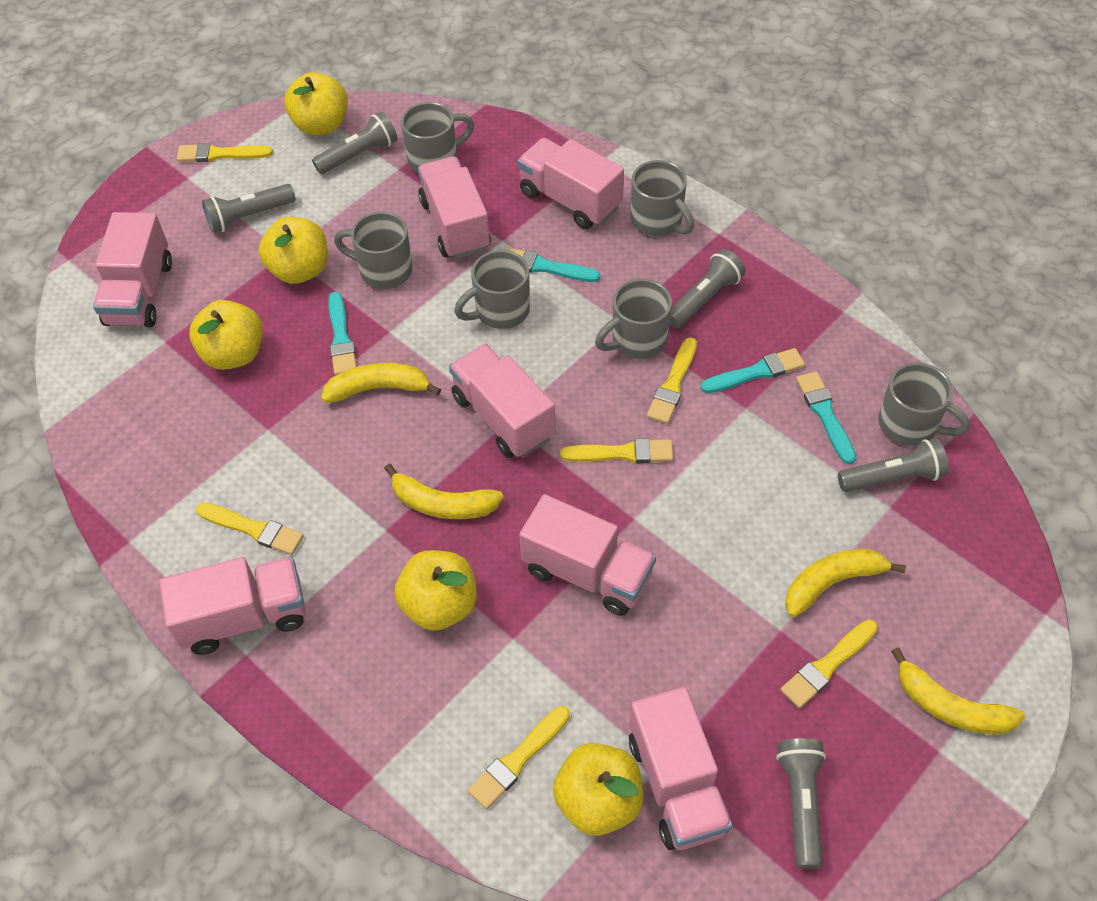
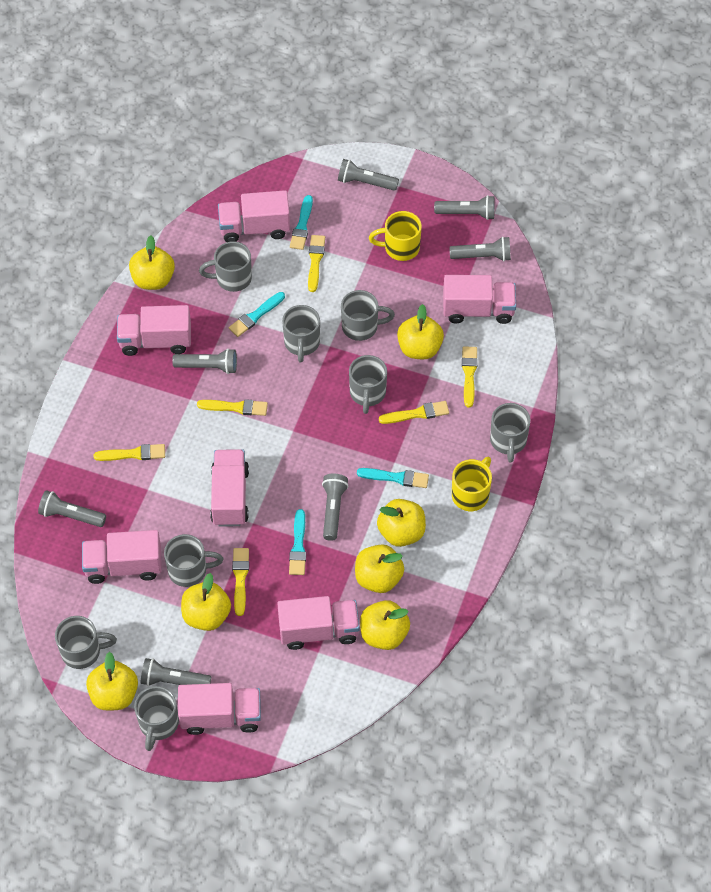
grey flashlight: [202,184,296,233] [312,111,398,174] [669,249,746,329] [776,738,826,869] [838,438,949,492] = 5 -> [38,490,106,527] [140,658,211,686] [172,348,237,374] [322,474,348,541] [338,159,399,191] [434,195,495,220] [449,237,511,261] = 7
grey mug: [334,212,412,289] [401,102,474,173] [454,250,530,329] [595,279,672,359] [631,160,694,236] [878,363,970,446] = 6 -> [55,616,117,669] [134,686,179,751] [164,534,224,587] [199,241,252,292] [282,305,320,363] [341,290,395,341] [349,355,387,414] [490,403,531,463] = 8
yellow apple: [189,300,263,370] [258,217,328,284] [284,72,348,135] [394,550,477,631] [553,743,643,836] = 5 -> [86,652,138,711] [129,235,175,290] [181,573,231,631] [355,544,404,593] [360,600,410,650] [377,499,426,547] [397,304,444,359] = 7
yellow banana: [321,363,441,403] [384,464,504,519] [785,549,906,617] [891,648,1025,734] = 4 -> none = 0
yellow mug: none = 0 -> [369,211,422,261] [452,457,492,511] = 2

